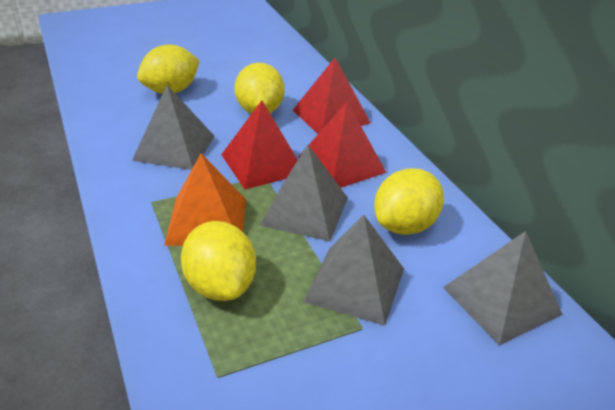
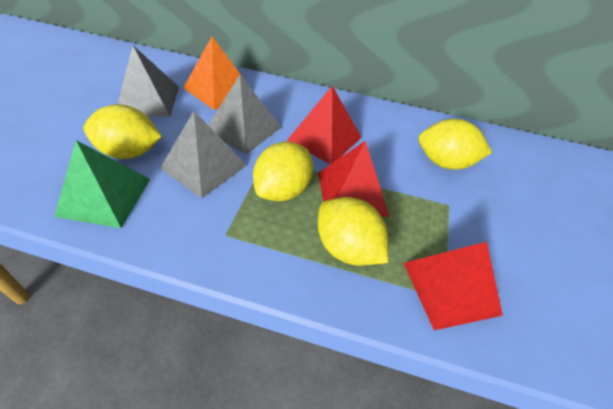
green pyramid: none = 0 -> [54,140,150,228] = 1
grey pyramid: [132,85,215,170] [259,145,348,242] [303,215,404,326] [443,231,563,346] = 4 -> [118,45,179,117] [160,111,247,198] [208,75,281,155] = 3

